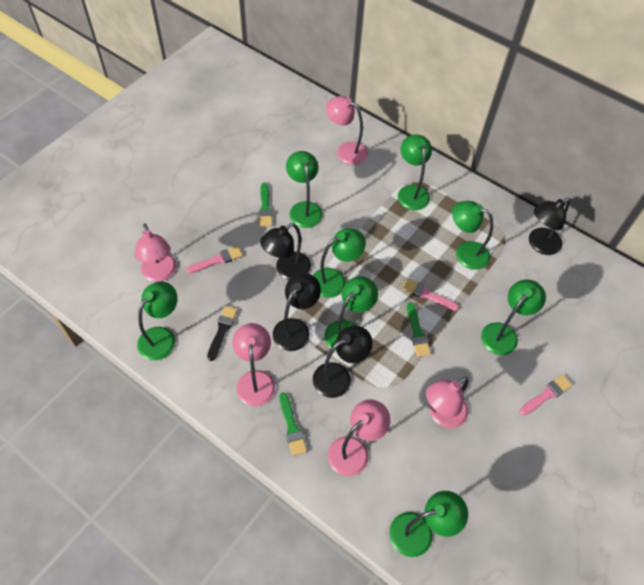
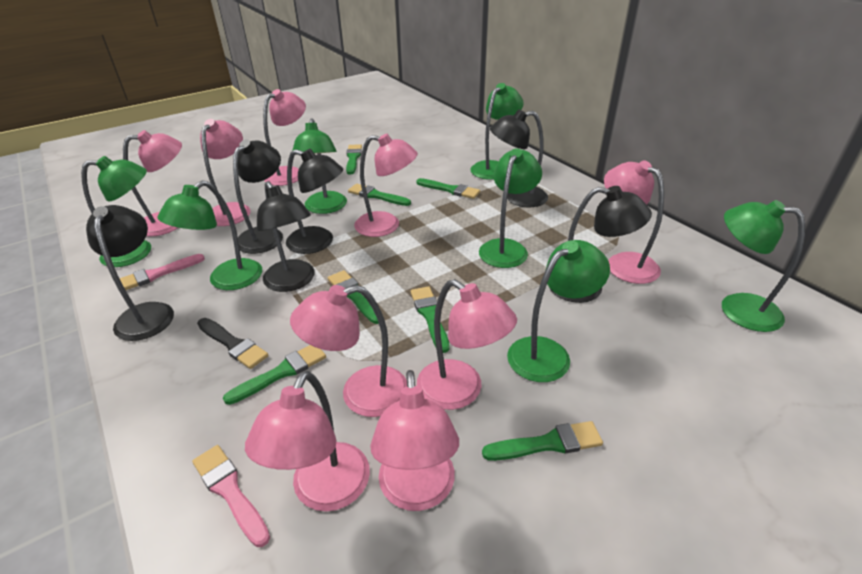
black lamp: [260,223,311,280] [273,273,321,351] [313,326,373,398] [529,197,570,255] = 4 -> [86,205,174,341] [233,139,283,254] [257,181,315,292] [286,149,343,254] [490,109,548,207] [550,186,652,303] = 6
green brush: [259,183,272,227] [279,392,307,456] [407,302,431,357] = 3 -> [223,345,326,405] [328,270,379,324] [346,144,362,174] [348,184,411,206] [410,286,450,353] [416,178,480,199] [482,421,603,461] = 7
green lamp: [137,281,177,360] [286,151,323,228] [313,228,366,298] [325,276,378,351] [389,491,468,557] [398,135,432,210] [452,201,493,270] [481,279,546,355] = 8 -> [81,156,151,267] [158,180,262,290] [292,118,347,214] [470,83,524,180] [479,148,542,268] [507,240,610,382] [722,200,805,332] = 7
pink brush: [186,246,243,274] [402,278,459,311] [519,375,572,416] = 3 -> [119,254,205,290] [192,445,270,547] = 2
pink lamp: [135,223,176,282] [232,323,275,406] [326,96,368,165] [328,400,390,476] [426,376,469,428] = 5 -> [123,130,182,236] [200,119,251,226] [245,371,370,512] [263,89,306,186] [290,285,407,417] [354,134,418,237] [370,370,459,511] [417,279,517,410] [604,160,664,284] = 9

